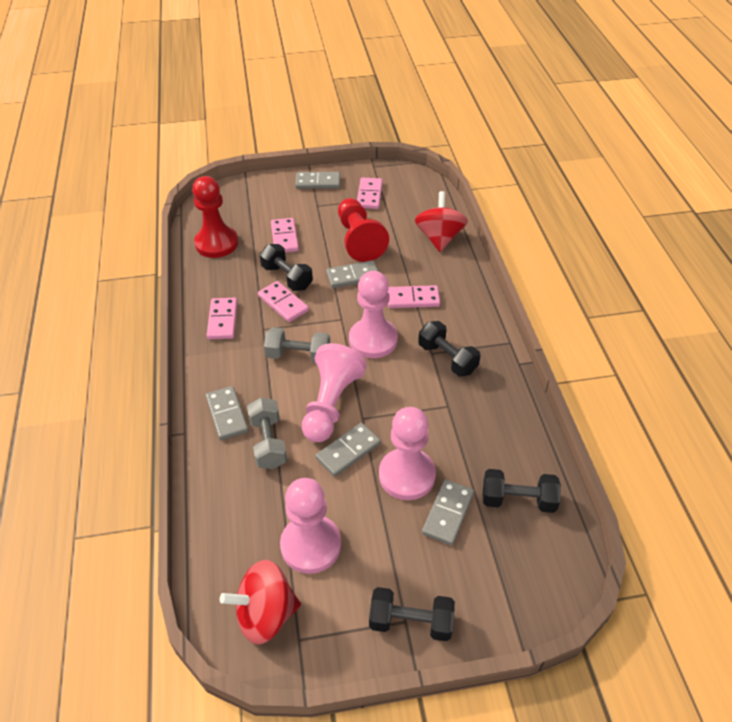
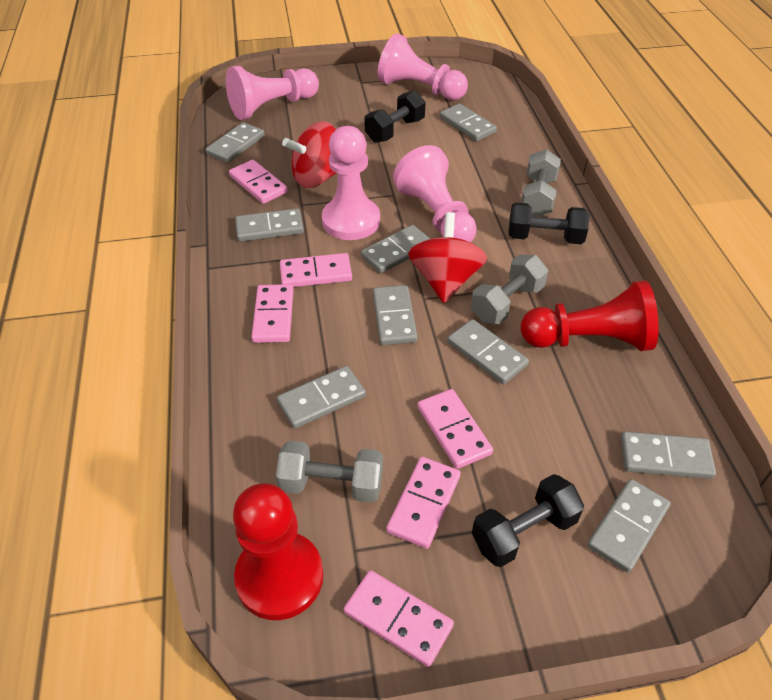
black dumbbell: [260,244,313,291] [369,587,455,641] [418,321,481,377] [483,469,561,513] = 4 -> [364,91,426,143] [472,474,584,567] [508,202,590,244] = 3
grey domino: [206,386,248,440] [295,172,340,189] [315,423,381,477] [326,260,378,288] [422,479,474,545] = 5 -> [205,122,265,163] [235,208,304,242] [277,366,366,429] [361,225,430,273] [373,285,418,345] [440,103,497,141] [447,319,529,384] [587,479,671,573] [621,431,716,479] = 9
grey dumbbell: [247,398,287,469] [264,327,330,363] = 2 -> [276,440,383,503] [471,254,548,324] [521,149,561,217] = 3
pink domino: [207,298,237,339] [258,281,309,322] [271,218,299,253] [357,178,382,209] [388,285,440,308] = 5 -> [229,160,288,204] [251,284,294,343] [280,253,352,287] [344,570,454,667] [386,457,461,549] [418,389,493,469] = 6

